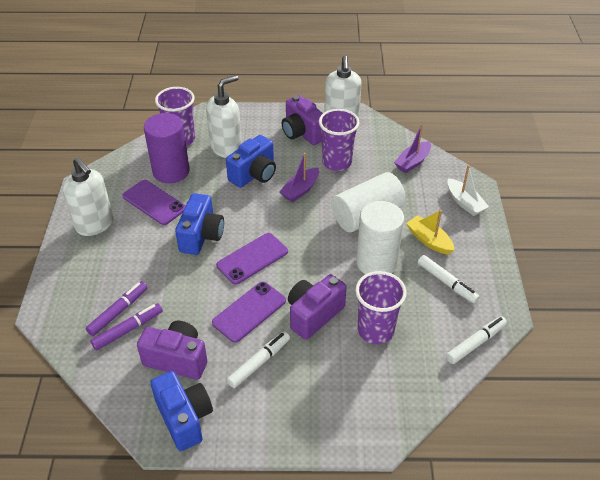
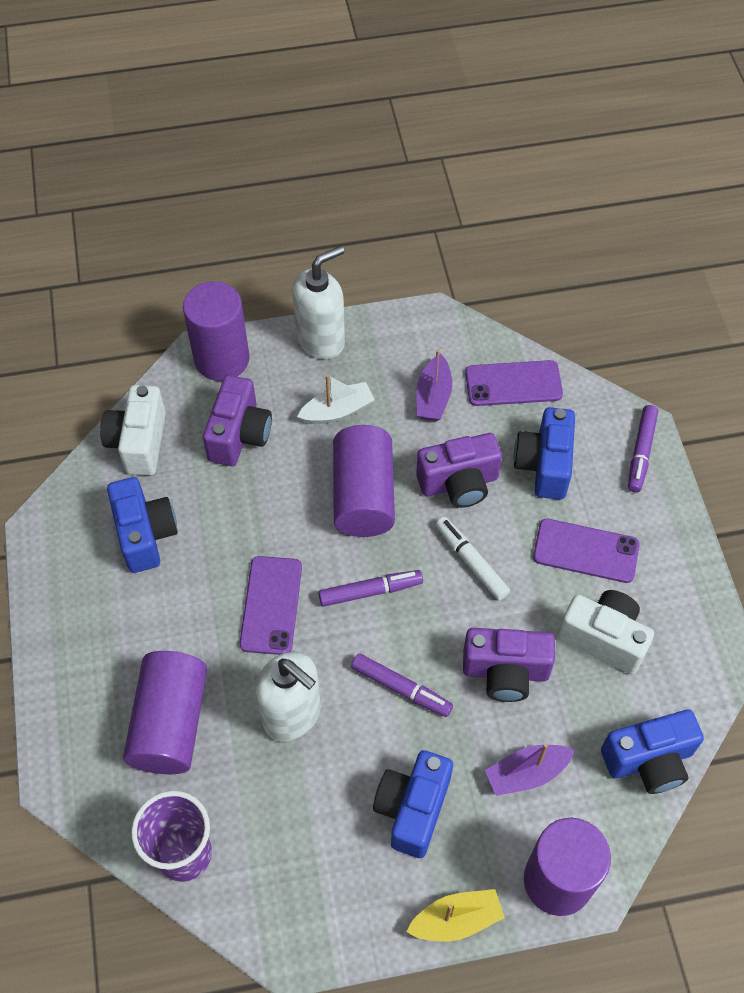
blue camera: [150,371,213,451] [175,193,224,255] [226,135,276,188] = 3 -> [107,477,178,573] [373,750,453,858] [513,407,575,500] [601,709,704,794] = 4
purple cup: [155,87,195,146] [319,109,360,171] [355,271,407,344] = 3 -> [131,791,212,882] = 1
purple cylinder: [144,113,190,183] = 1 -> [123,651,207,774] [183,281,250,381] [333,425,395,537] [524,818,611,916] = 4
purple marker: [86,281,147,336] [91,303,163,350] = 2 -> [319,570,423,607] [351,653,453,717] [628,405,658,493] = 3
white camera: none = 0 -> [100,385,166,475] [558,590,654,674] = 2
white cylinder: [332,172,406,232] [356,201,404,274] = 2 -> none = 0
white marker: [227,331,290,388] [418,255,480,304] [446,316,507,364] = 3 -> [435,517,510,600] = 1
white soap dispenser: [63,157,113,236] [206,75,242,158] [324,56,362,118] = 3 -> [255,652,321,741] [292,246,345,359] = 2

